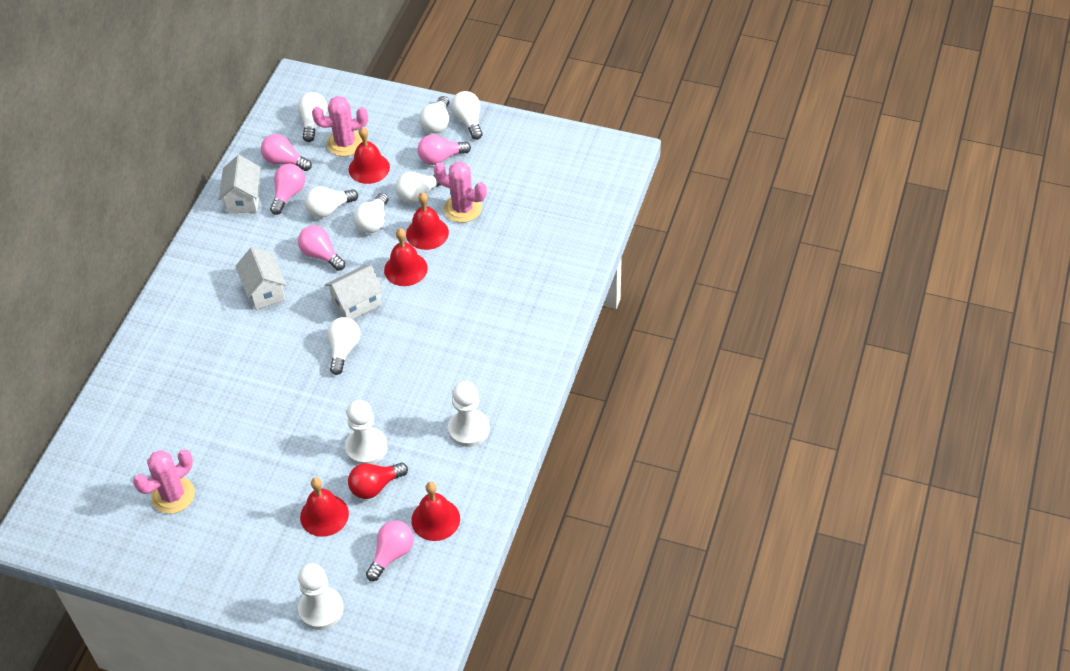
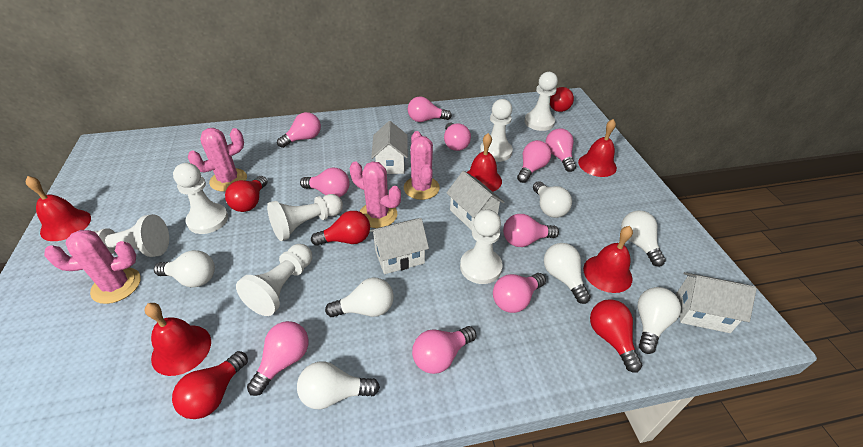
pink cactus: [133,449,195,514] [312,96,368,156] [434,162,487,223] = 3 -> [44,230,141,304] [188,128,247,192] [350,161,401,228] [404,131,440,200] = 4
pink light bulb: [261,134,312,171] [270,164,305,215] [298,225,345,271] [366,520,414,581] [418,134,471,165] = 5 -> [247,321,309,396] [277,112,321,148] [300,168,350,197] [408,96,452,122] [412,326,477,374] [444,122,471,151] [493,273,546,313] [503,214,559,247] [517,140,551,183] [546,128,576,172] = 10
red light bulb: [348,462,408,499] = 1 -> [172,351,248,419] [225,176,267,212] [311,211,370,246] [550,87,574,112] [590,300,642,373] = 5
white house: [219,155,261,213] [236,247,286,310] [325,265,383,319] = 3 -> [370,218,429,274] [371,121,408,174] [446,171,505,231] [676,272,757,333] = 4
white pawn: [298,563,344,630] [345,400,387,465] [448,381,490,447] = 3 -> [94,214,169,257] [173,163,228,234] [236,244,312,316] [267,194,343,241] [460,209,503,284] [480,99,513,162] [525,72,558,131] = 7

